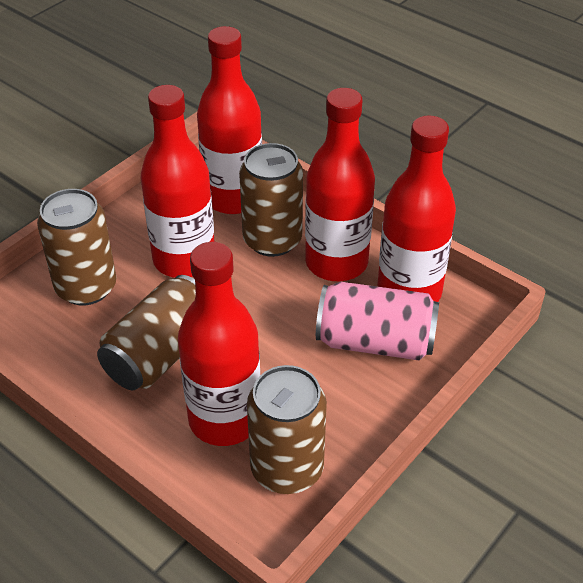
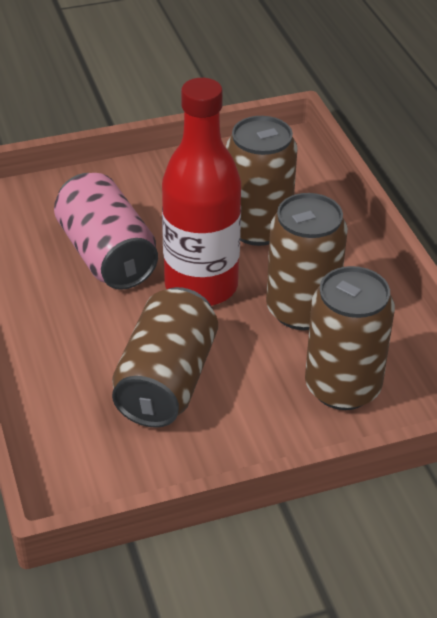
red bottle: [141,85,214,278] [178,242,260,446] [197,26,262,214] [305,88,375,281] [377,116,456,302] = 5 -> [162,78,241,306] = 1

